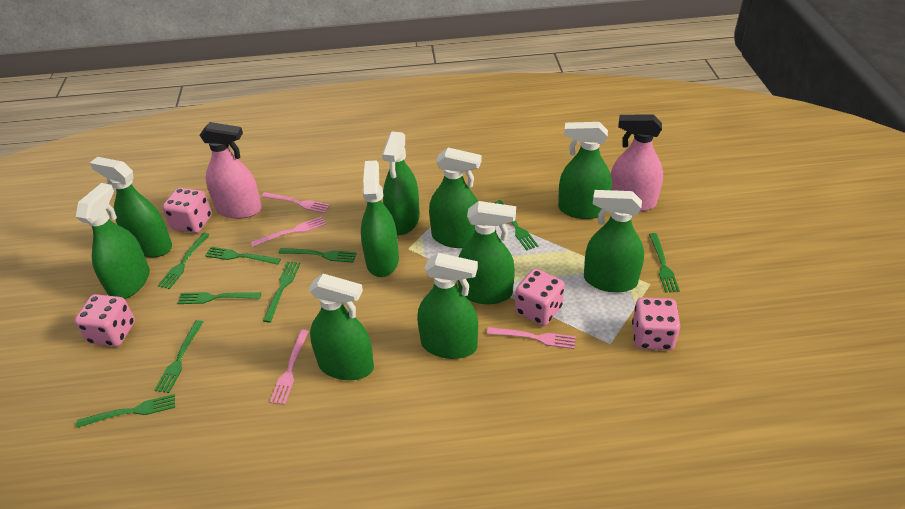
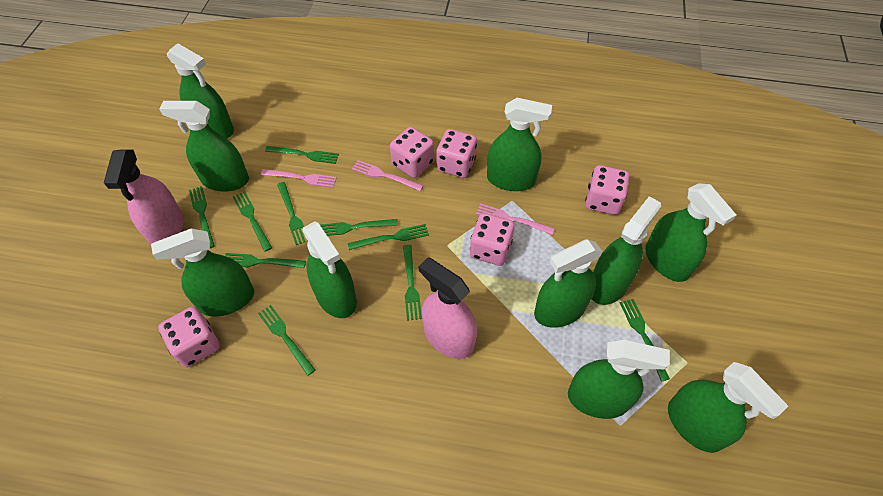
green fork: [76,394,175,428] [154,320,203,393] [157,233,210,289] [177,292,261,304] [205,247,281,265] [263,261,301,323] [278,248,357,263] [495,200,538,251] [649,233,680,293] = 9 -> [189,186,215,248] [225,253,306,268] [233,191,272,252] [258,305,315,376] [265,146,339,164] [277,182,305,245] [320,219,398,236] [348,224,429,250] [403,245,422,321] [620,299,670,382] = 10
pink dice: [75,294,135,347] [162,187,212,233] [515,268,565,326] [632,297,680,350] = 4 -> [158,306,220,367] [390,127,434,178] [436,129,477,178] [470,213,515,266] [585,165,630,215] = 5
pink fork: [251,216,326,247] [261,192,330,213] [270,330,309,405] [487,327,576,349] = 4 -> [261,169,337,188] [352,160,424,191] [476,203,555,235] = 3

